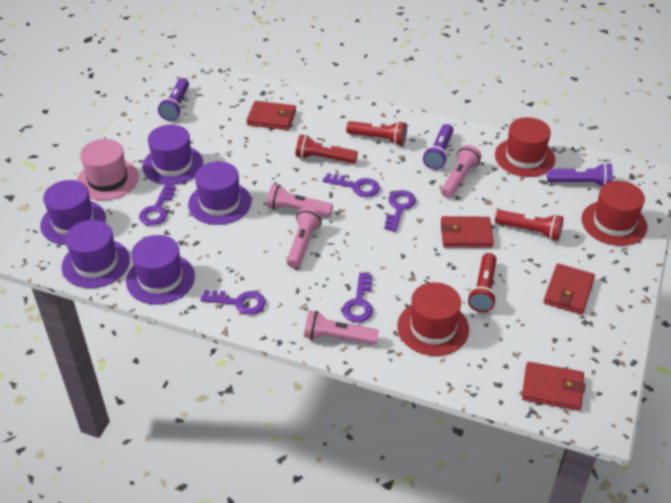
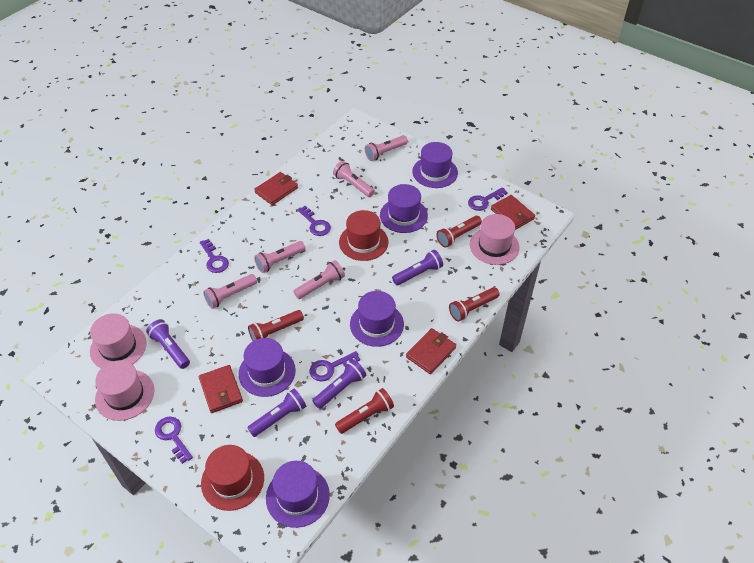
pink flashlight: [267,184,333,217] [287,207,322,268] [304,310,379,345] [441,145,482,198] = 4 -> [203,274,257,309] [254,241,305,273] [293,260,345,299] [333,161,375,197] [365,135,408,161] = 5
pink hat: [77,139,139,200] = 1 -> [90,313,147,368] [95,360,154,421] [470,214,520,265] = 3
purple flashlight: [158,78,189,121] [423,124,453,170] [547,163,613,187] = 3 -> [146,319,190,369] [247,389,306,437] [312,359,366,409] [392,250,443,285] = 4
red hat: [397,282,469,356] [495,117,555,177] [582,181,647,246] = 3 -> [201,445,264,511] [339,210,388,261] = 2

